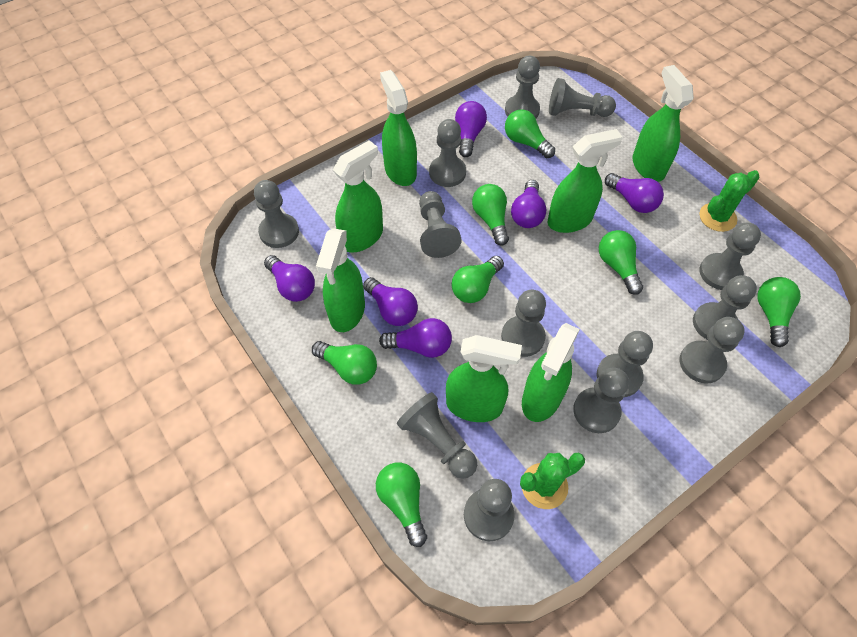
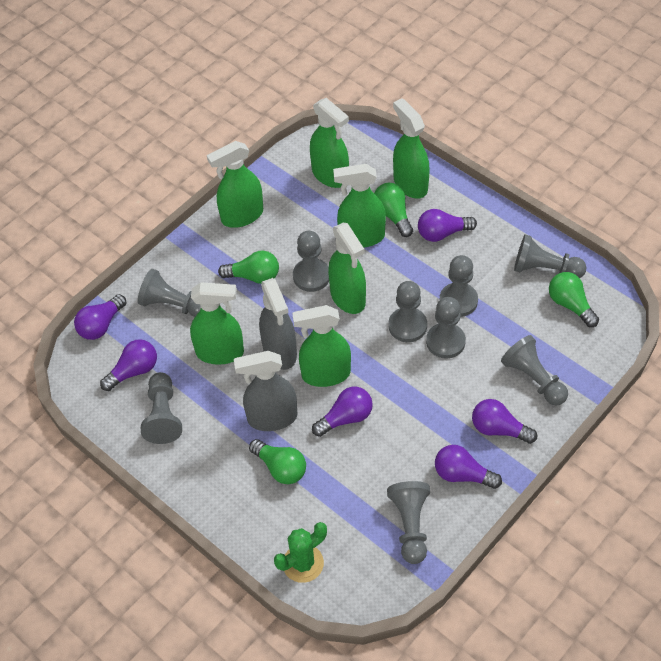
green cactus: [520,453,585,509] [700,170,760,232] = 2 -> [274,522,327,583] = 1
green light bulb: [312,341,377,385] [376,462,427,547] [452,256,504,303] [472,184,509,246] [505,109,555,158] [599,230,643,295] [757,277,801,347] = 7 -> [218,250,279,284] [249,439,306,484] [374,183,413,237] [549,272,599,327] = 4
grey pawn: [254,180,299,248] [397,392,477,479] [419,191,461,258] [429,119,466,187] [464,479,515,541] [501,290,546,357] [505,56,540,118] [549,78,616,117] [573,367,629,433] [597,331,653,397] [680,317,745,383] [693,275,757,340] [699,222,761,290] = 13 -> [138,269,201,317] [141,372,182,444] [293,231,329,292] [387,481,430,564] [388,281,427,342] [426,297,466,359] [440,255,478,317] [501,335,568,406] [514,235,587,278] = 9
grey spray bottle: none = 0 -> [234,351,297,431] [259,278,297,370] = 2

